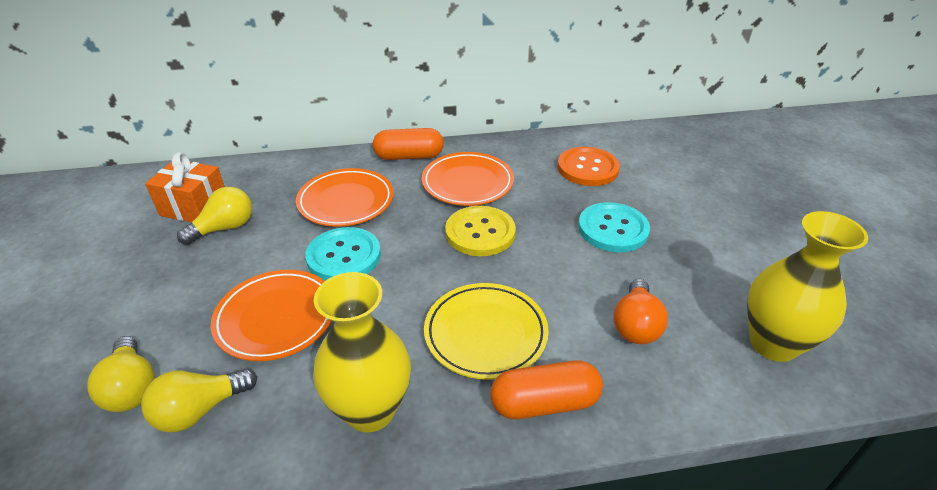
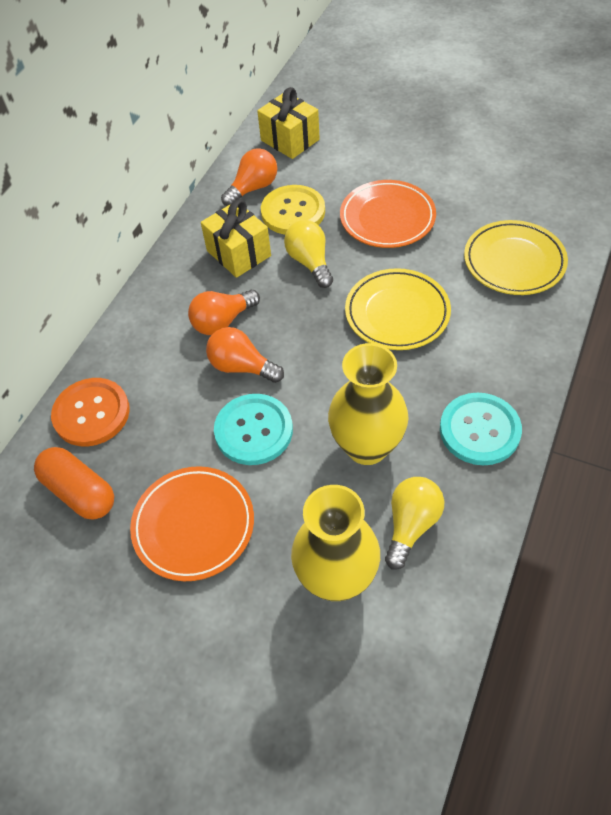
orange capsule: [372,128,444,160] [490,360,603,419] = 2 -> [34,447,114,520] = 1
orange gift: [145,152,225,222] = 1 -> none = 0
orange light bulb: [613,279,668,344] = 1 -> [188,290,260,335] [206,327,284,383] [221,148,277,206] = 3
orange plate: [211,270,332,361] [296,168,394,227] [422,152,514,206] = 3 -> [130,466,254,581] [340,180,436,248] = 2
yellow gift: none = 0 -> [201,199,271,278] [257,87,320,159] = 2
yellow light bulb: [87,336,155,412] [141,368,257,432] [177,187,252,245] = 3 -> [284,220,333,288] [385,477,444,570] = 2
yellow plate: [424,283,549,380] = 1 -> [345,268,451,350] [464,220,568,295] = 2

